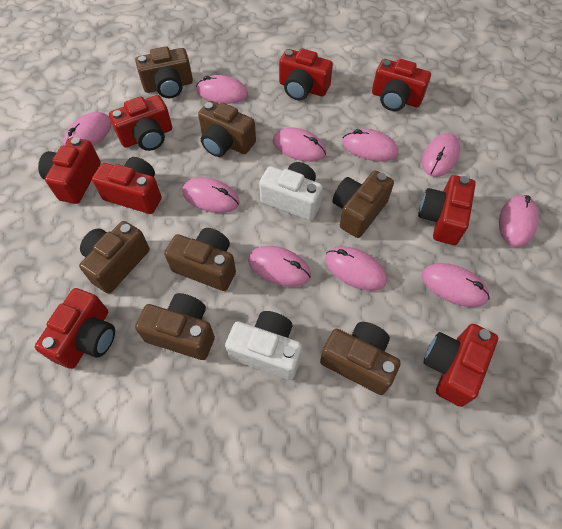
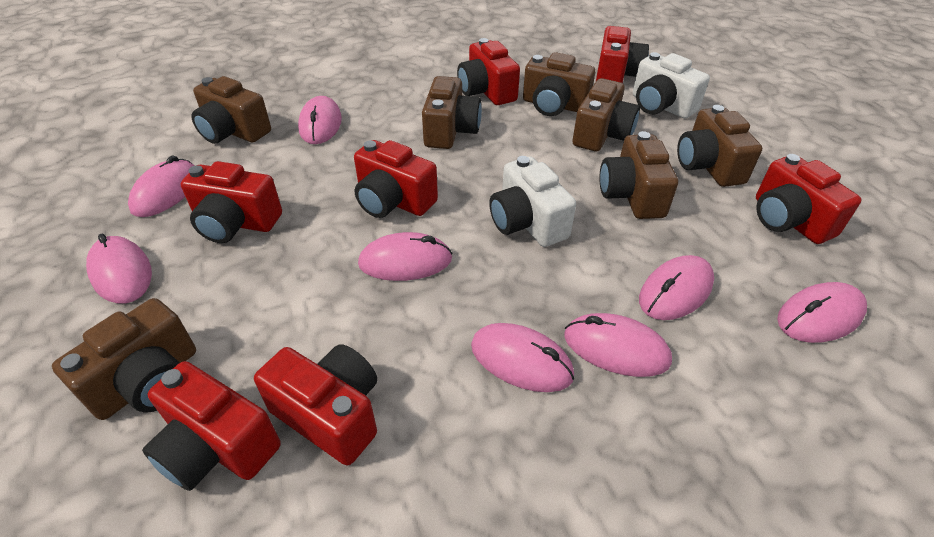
pink mouse: [63,112,112,146] [182,177,239,213] [196,75,248,104] [248,246,311,287] [273,127,326,162] [325,246,387,291] [342,129,398,162] [422,133,460,177] [422,263,490,307] [499,195,539,247] = 10 -> [86,234,152,303] [128,156,195,217] [298,96,342,144] [358,232,453,281] [471,323,574,392] [564,313,672,377] [639,255,714,320] [777,282,867,343] = 8
red camera: [35,288,115,369] [38,137,101,204] [92,157,162,214] [109,95,172,151] [279,48,333,100] [372,59,431,111] [418,175,476,245] [424,324,498,407] = 8 -> [142,361,281,491] [181,161,282,243] [254,344,377,466] [354,140,438,218] [457,38,520,105] [596,26,649,83] [756,154,861,244] = 7

